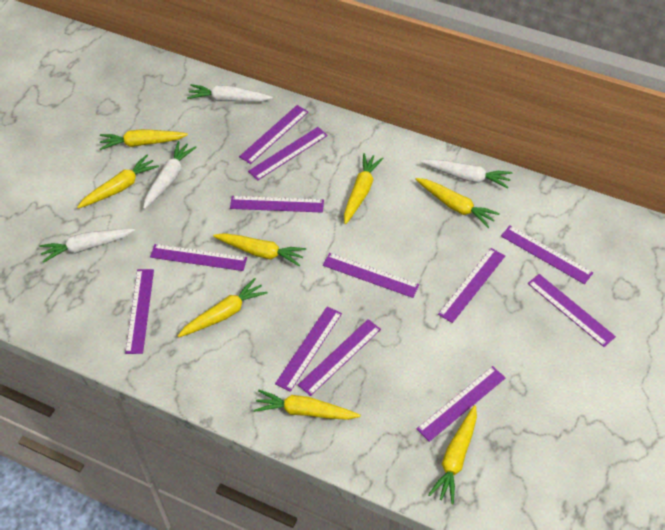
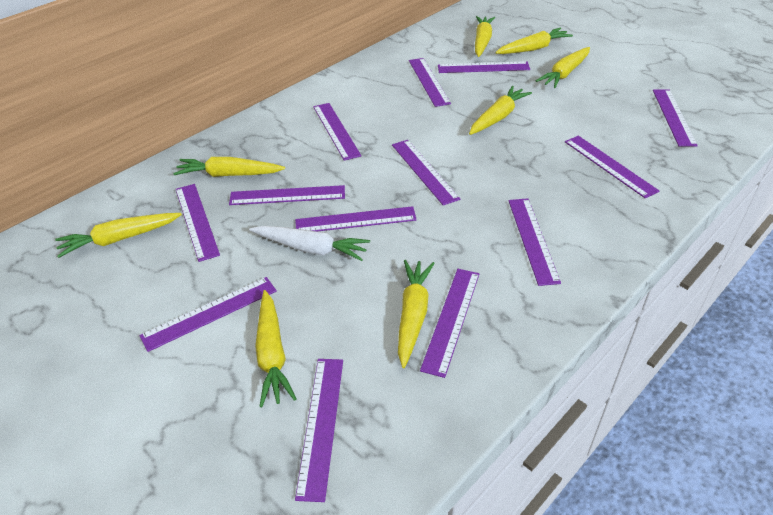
purple ruler: [125,269,154,354] [150,244,247,271] [230,196,324,213] [239,105,308,164] [248,127,328,181] [275,306,342,392] [298,319,381,396] [323,253,419,298] [417,366,505,442] [438,248,505,323] [501,226,593,284] [528,274,616,347] = 12 -> [139,277,277,352] [176,184,220,262] [229,185,345,205] [295,206,417,231] [295,359,343,502] [313,103,361,161] [392,140,460,205] [409,58,451,107] [420,269,479,378] [438,61,530,73] [509,198,561,286] [565,136,659,198] [653,89,698,146] = 13
white carrot: [39,229,135,263] [143,141,196,209] [187,84,273,102] [421,159,512,188] = 4 -> [249,226,370,261] = 1

